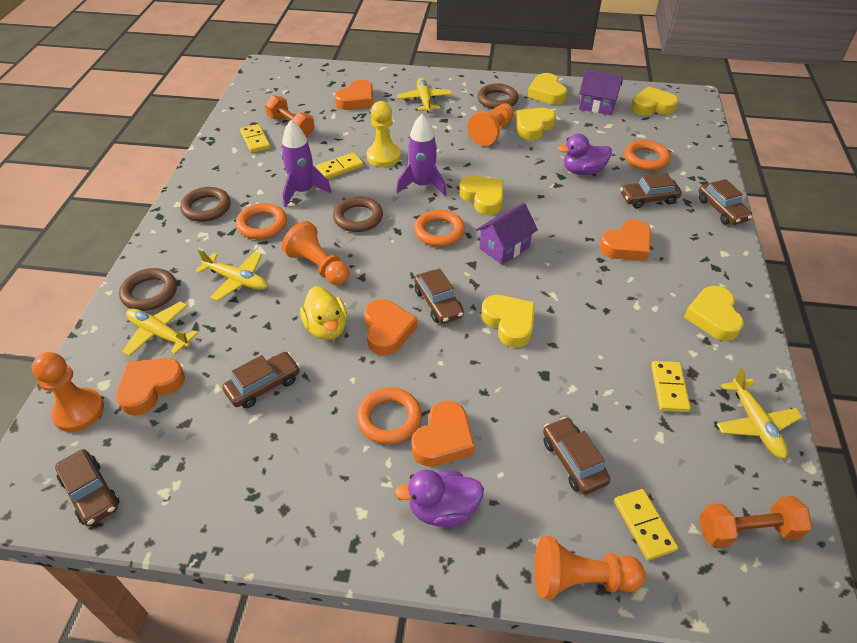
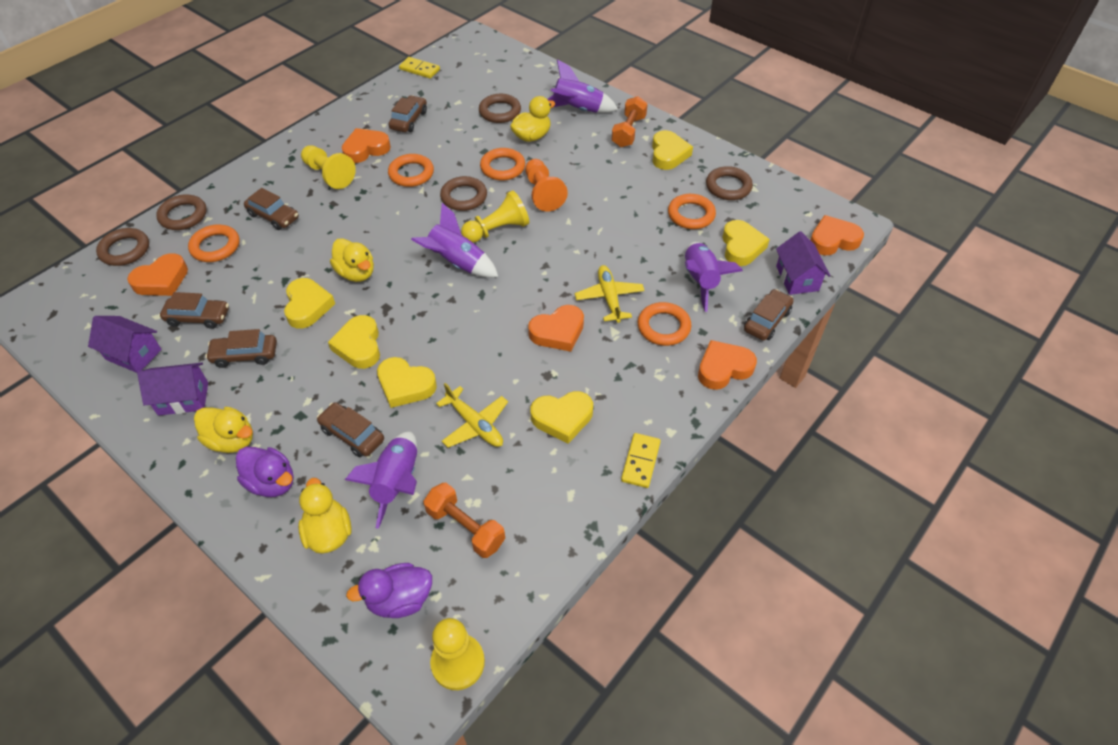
brown ring: [119,268,177,311] [180,187,231,222] [333,196,383,232] [477,84,519,109] = 4 -> [96,228,149,266] [156,194,207,230] [440,176,487,211] [479,94,521,123] [706,166,753,200] = 5
orange pawn: [31,352,104,432] [282,221,350,285] [468,103,514,146] [535,536,646,600] = 4 -> [525,159,568,212] = 1
orange ring: [236,203,287,239] [357,388,422,445] [414,210,465,247] [624,140,670,171] = 4 -> [188,225,239,262] [388,154,434,187] [480,148,525,180] [638,302,691,346] [668,194,716,229] = 5
purple house: [476,203,538,265] [579,70,623,115] = 2 -> [88,316,162,373] [137,363,208,416] [776,231,830,295] = 3
purple rocket: [281,120,332,208] [396,114,447,196] = 2 -> [345,432,417,529] [411,203,498,278] [547,59,618,113] [685,242,743,312] = 4
yellow domino: [240,124,270,153] [316,152,363,179] [614,489,678,561] [651,361,691,412] = 4 -> [399,57,440,79] [621,433,661,488] = 2
yellow duck: [300,286,347,340] = 1 -> [194,407,253,453] [298,478,352,554] [330,238,374,282] [510,96,555,142] = 4
yellow pawn: [367,101,401,167] = 1 -> [301,145,356,189] [430,618,485,690] [461,190,529,243] = 3
yellow plane: [122,301,198,356] [195,249,268,301] [397,78,452,112] [717,368,802,459] = 4 -> [436,383,508,448] [575,265,645,323] = 2

